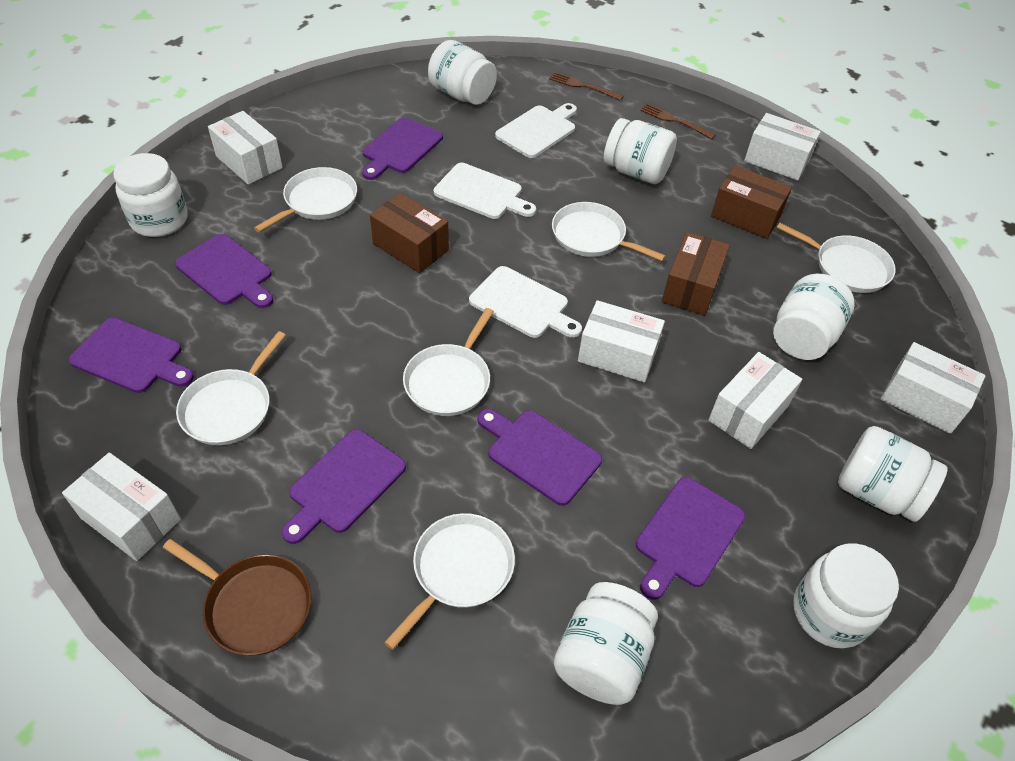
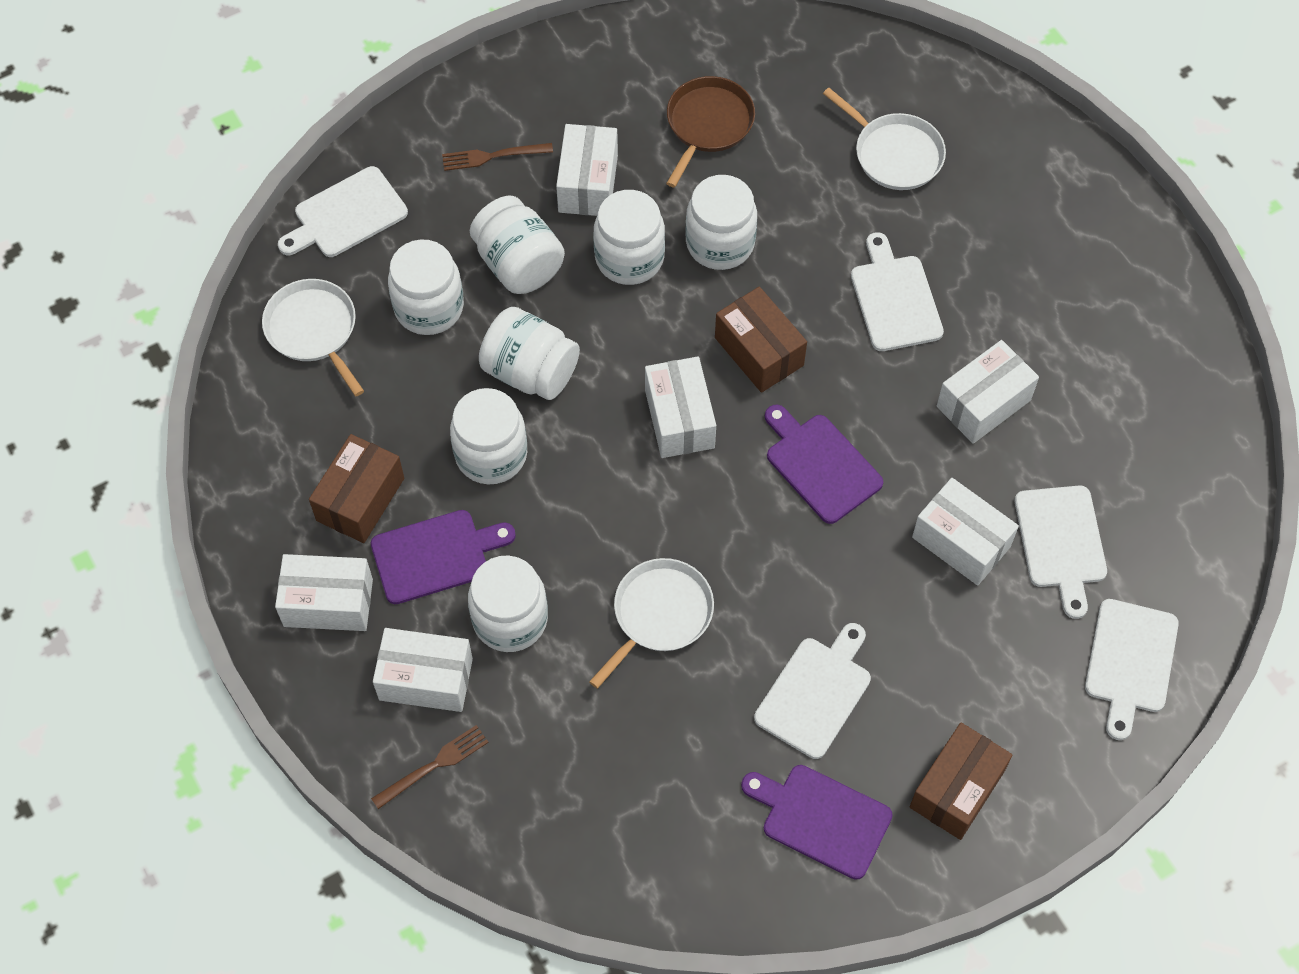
purple cutting board: [69,318,194,393] [175,234,273,308] [282,429,406,544] [362,117,443,180] [478,409,602,506] [636,477,745,600] = 6 -> [371,510,516,604] [741,765,893,880] [765,404,883,524] = 3
white cutting board: [434,163,536,219] [469,266,582,338] [495,103,577,158] = 3 -> [278,166,408,257] [754,623,871,759] [851,232,944,351] [1015,485,1107,619] [1085,599,1179,740] = 5
white pan: [176,331,286,445] [254,167,357,233] [384,513,515,650] [403,308,494,416] [552,202,666,261] [777,223,896,293] = 6 -> [262,279,364,396] [589,558,714,689] [823,88,946,190] = 3

